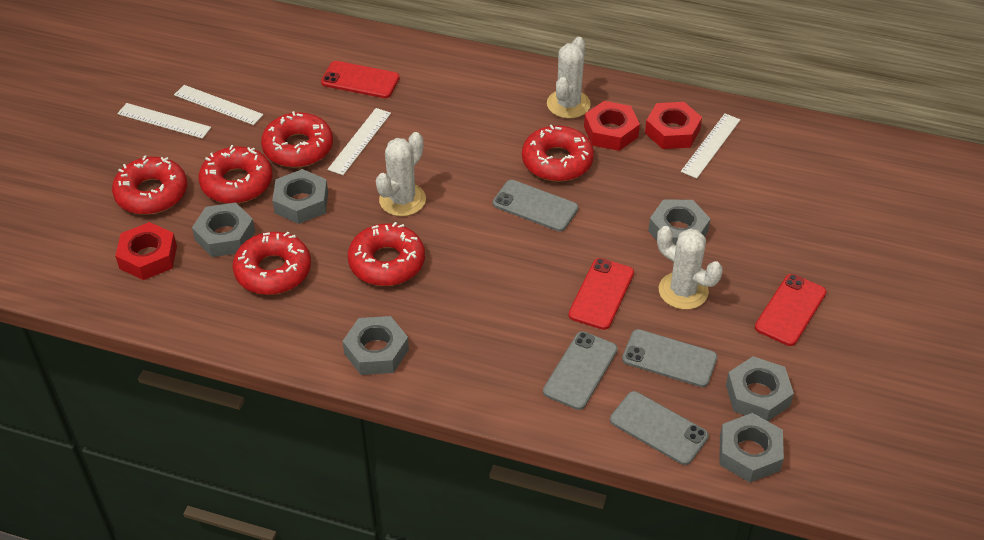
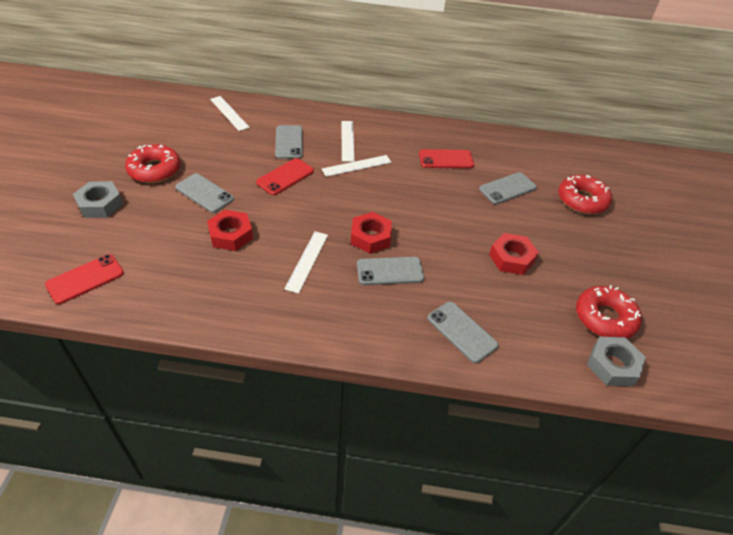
grey nut: [192,203,255,257] [272,169,328,224] [343,316,409,375] [648,199,710,245] [720,413,784,483] [726,356,794,421] = 6 -> [73,181,123,218] [587,337,646,386] = 2
grey phone: [493,180,578,232] [543,331,618,410] [610,391,709,465] [622,329,717,387] = 4 -> [175,173,234,213] [275,125,303,159] [357,257,424,285] [428,301,498,363] [479,172,537,204] = 5
red donut: [112,155,187,215] [198,145,272,203] [233,232,311,295] [261,111,333,168] [348,222,425,286] [522,125,594,181] = 6 -> [125,144,180,183] [558,175,612,214] [576,285,642,338] = 3
white cactus: [376,132,426,216] [547,37,591,119] [657,226,723,310] = 3 -> none = 0

